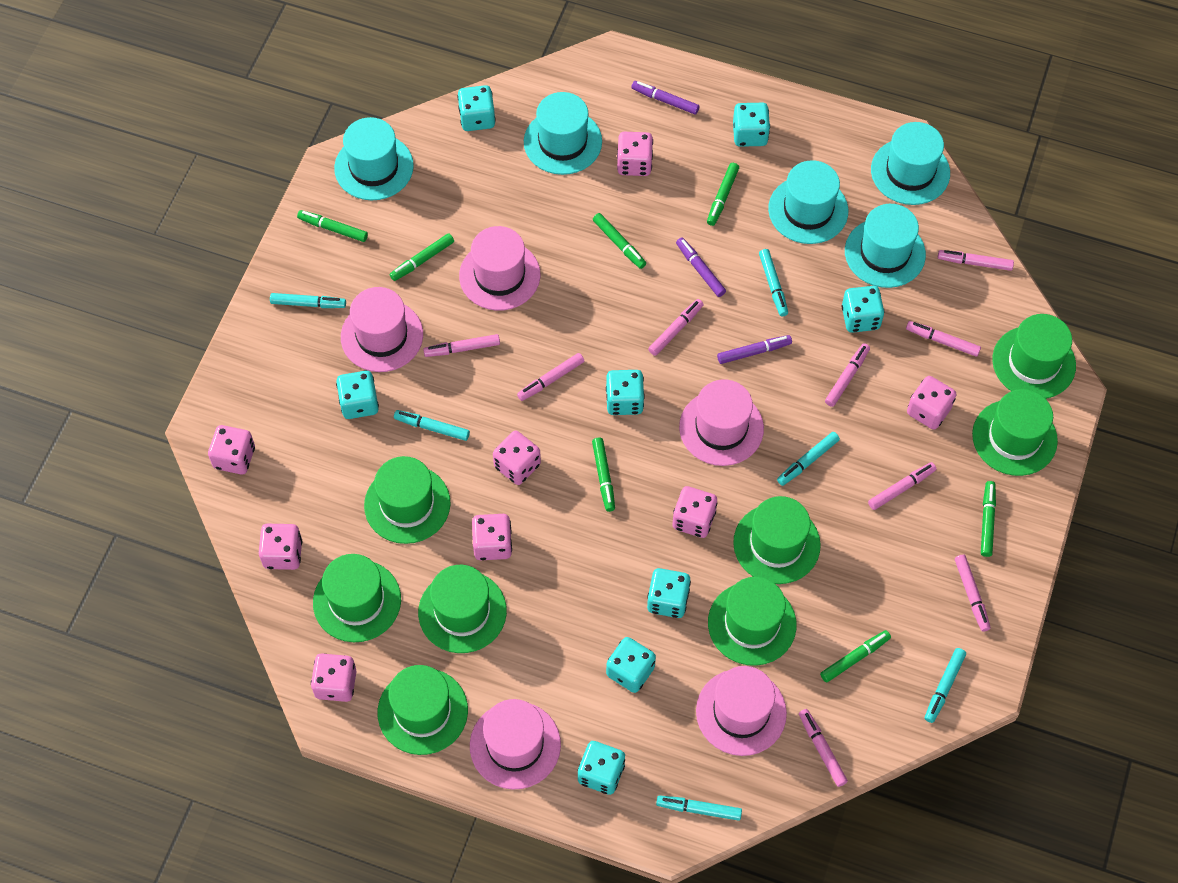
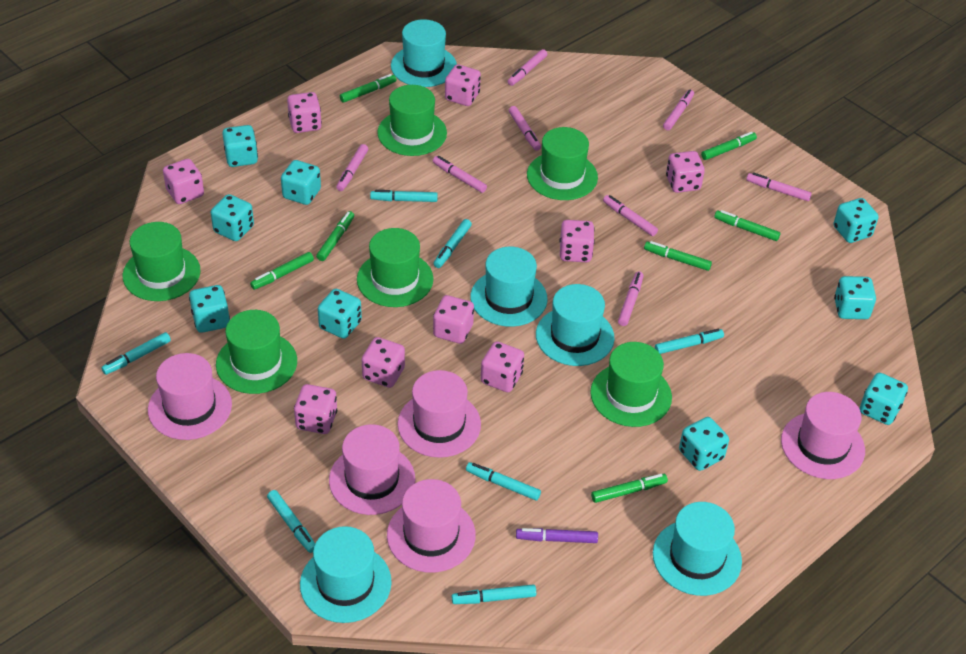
green hat: [313,554,401,642] [364,456,450,544] [378,665,468,755] [418,565,507,653] [708,577,796,666] [733,496,821,584] [972,389,1058,476] [992,314,1076,399] = 8 -> [123,222,201,301] [216,310,297,394] [357,228,433,307] [377,85,447,156] [527,127,598,200] [590,342,672,427] = 6
pink dice: [208,425,255,474] [259,524,302,570] [311,653,357,702] [472,514,512,560] [493,430,541,485] [617,132,653,176] [673,486,718,538] [907,376,957,429] = 8 -> [163,159,204,204] [287,92,322,133] [294,384,337,434] [362,337,405,388] [433,295,474,344] [445,64,481,106] [481,341,524,392] [560,220,595,262] [666,151,705,193] = 9
pink marker: [423,334,500,357] [517,353,584,401] [648,299,704,356] [799,709,848,787] [825,343,870,407] [868,462,936,510] [906,321,981,357] [938,250,1014,271] [955,555,991,632] = 9 -> [336,144,368,191] [433,156,487,193] [507,49,547,86] [509,106,541,151] [603,195,658,236] [618,271,643,326] [663,89,694,130] [746,172,812,201] = 8
purple marker: [631,81,700,115] [676,238,726,297] [717,335,792,364] = 3 -> [516,528,598,543] = 1
turquoise dice: [336,371,379,419] [457,85,496,131] [578,741,625,795] [606,370,645,415] [606,637,656,693] [647,568,691,618] [733,103,770,147] [842,286,884,333] = 8 -> [189,285,230,333] [211,194,254,241] [222,125,258,167] [281,160,321,205] [318,289,362,339] [679,417,729,471] [833,198,878,243] [834,276,876,319] [860,373,908,425] = 9
turquoise marker: [270,293,346,308] [394,410,470,441] [656,795,742,821] [759,249,788,316] [777,432,840,486] [925,648,966,723] = 6 -> [101,332,171,375] [267,490,315,553] [370,190,438,202] [433,219,472,268] [451,584,536,604] [466,462,541,501] [655,329,724,354] = 7

